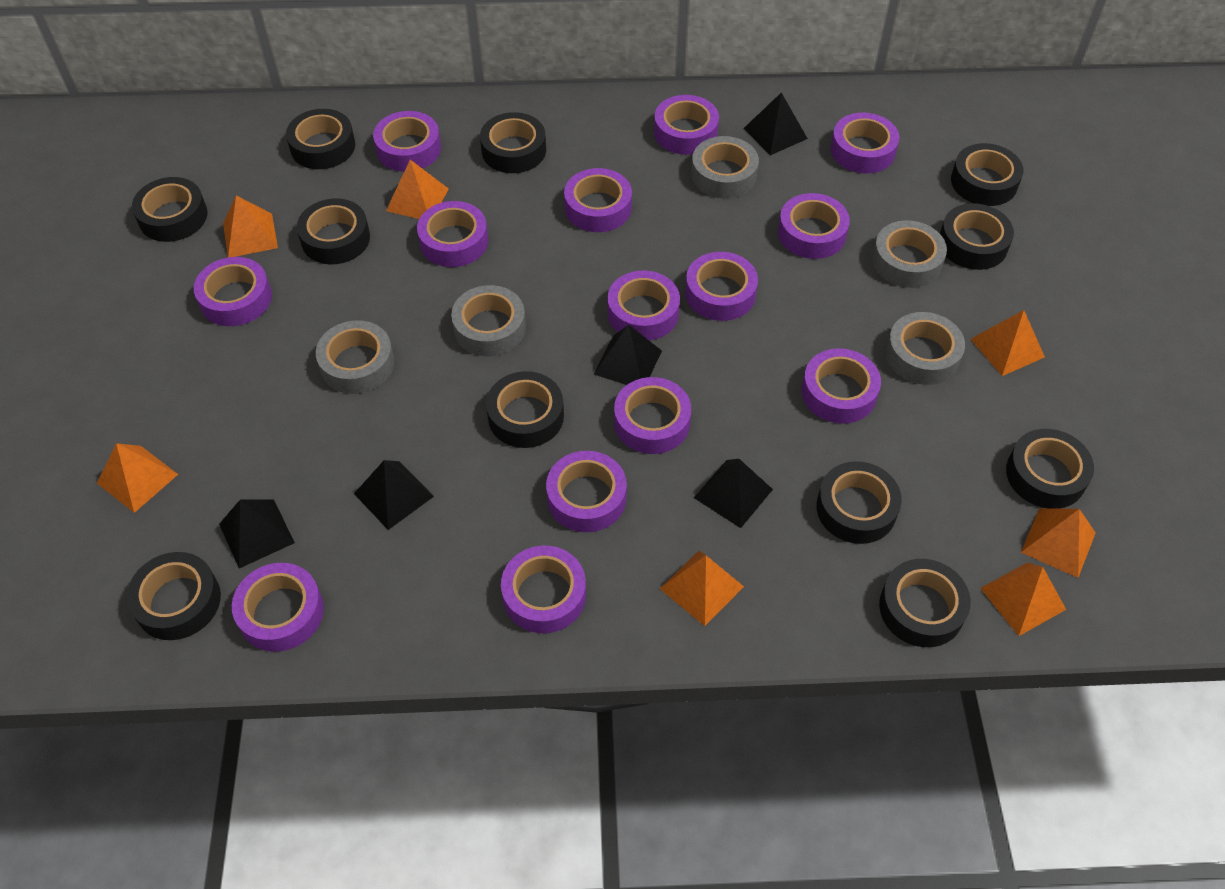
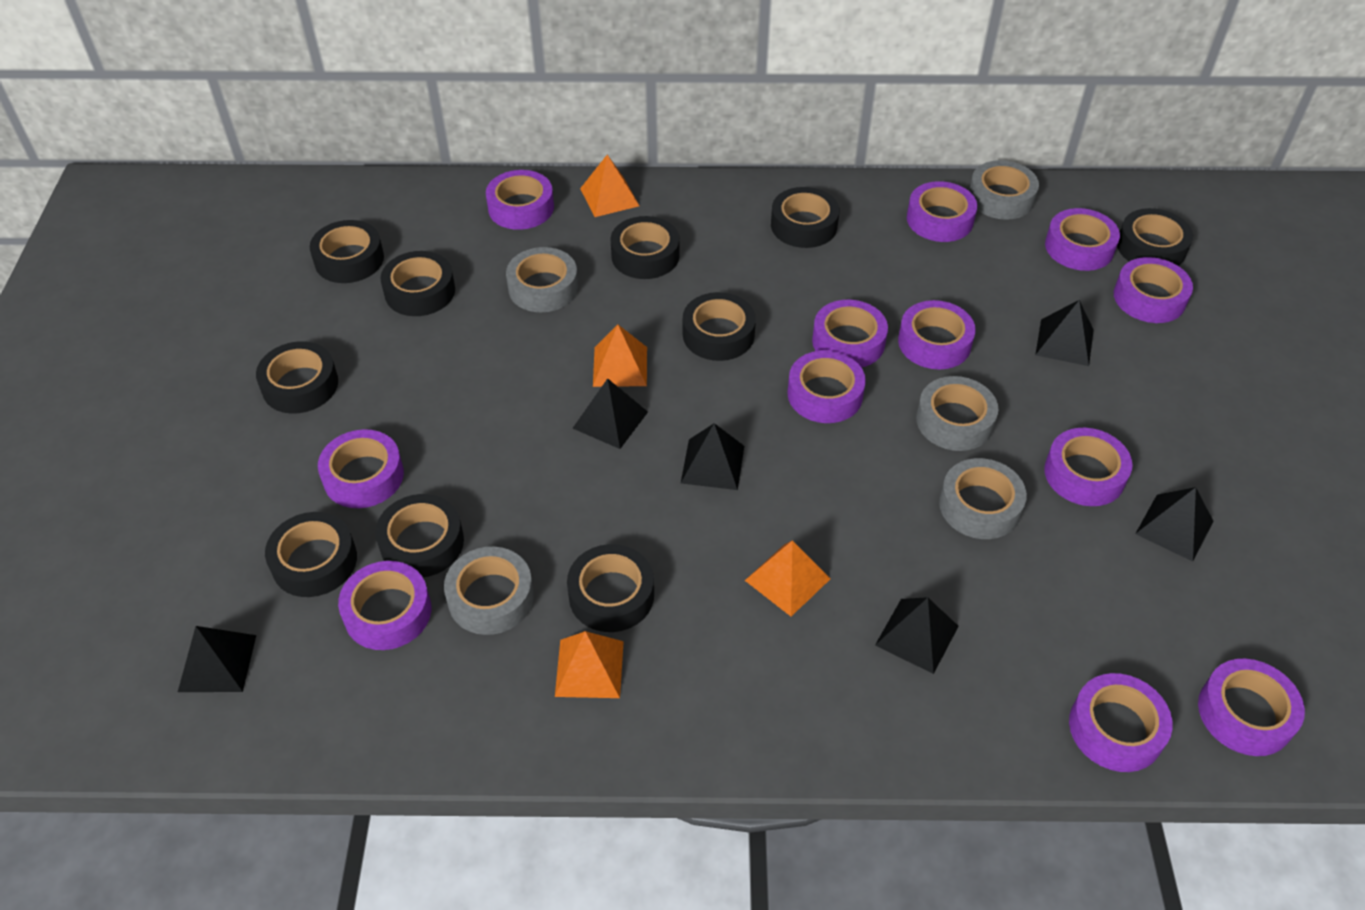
black pyramid: [219,499,295,569] [354,460,434,530] [594,325,662,385] [694,459,773,528] [744,93,808,155] = 5 -> [178,626,256,692] [573,378,648,449] [681,423,744,490] [875,597,959,674] [1035,300,1094,366] [1135,487,1213,562] = 6
black tape: [126,552,221,640] [132,177,208,242] [286,109,355,169] [297,198,370,264] [480,112,546,173] [486,371,564,448] [816,461,902,544] [879,559,971,647] [940,203,1014,270] [951,143,1024,206] [1006,429,1094,509] = 11 -> [256,341,338,414] [265,512,357,597] [310,220,384,283] [375,494,464,577] [380,251,455,316] [567,544,654,632] [610,216,680,279] [683,292,756,361] [771,187,839,248] [1117,208,1193,266] = 10
orange pyramid: [97,443,178,513] [223,196,278,258] [386,160,449,219] [660,551,744,626] [971,310,1045,376] [980,563,1066,636] [1021,508,1096,578] = 7 -> [555,631,624,698] [580,155,639,217] [593,325,647,387] [745,540,830,616] = 4
purple tape: [194,257,272,326] [232,563,324,652] [373,111,441,172] [417,201,488,267] [501,546,586,633] [546,451,627,532] [564,168,632,232] [607,270,680,341] [614,377,691,454] [654,95,719,155] [685,252,758,321] [778,193,850,259] [802,348,881,424] [831,113,899,174] = 14 -> [318,429,404,508] [338,561,431,650] [486,170,554,230] [787,350,866,423] [812,300,888,368] [898,300,976,370] [907,181,977,242] [1044,428,1133,506] [1045,208,1120,271] [1069,673,1173,772] [1114,257,1193,323] [1198,659,1305,756] = 12

